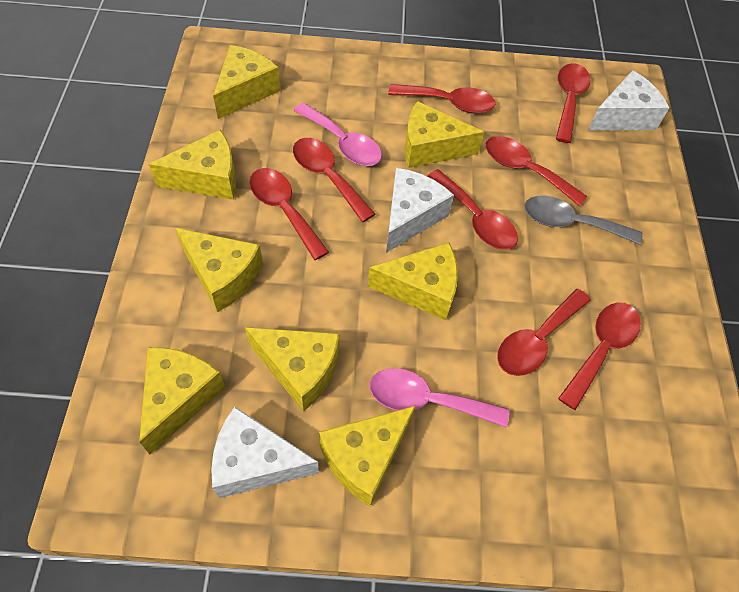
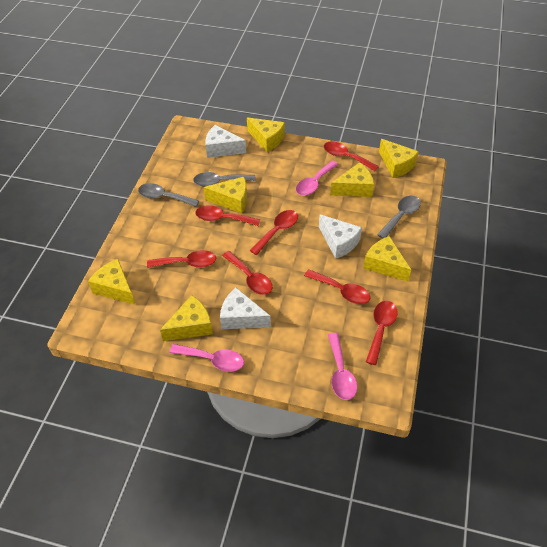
grey spoon: [524,195,643,245] = 1 -> [138,183,199,207] [193,172,256,186] [377,196,421,239] = 3
pink spoon: [294,102,382,166] [370,368,509,428] = 2 -> [169,344,244,372] [296,161,338,196] [328,333,357,400] = 3
red spoon: [249,168,329,260] [293,138,375,222] [388,84,496,114] [427,169,518,250] [486,136,588,206] [497,289,591,376] [556,63,590,143] [558,302,641,410] = 8 -> [147,250,216,268] [195,205,260,226] [222,251,273,295] [250,210,298,255] [304,269,370,304] [324,141,379,171] [366,301,398,365] = 7
yellow cheese: [139,347,225,454] [149,130,236,200] [175,228,263,312] [213,45,280,119] [245,327,339,412] [319,406,415,506] [368,242,458,320] [405,101,484,168] = 8 -> [88,259,135,305] [160,295,213,341] [204,177,247,213] [247,117,285,152] [330,162,374,197] [363,236,411,282] [379,139,419,178] = 7

